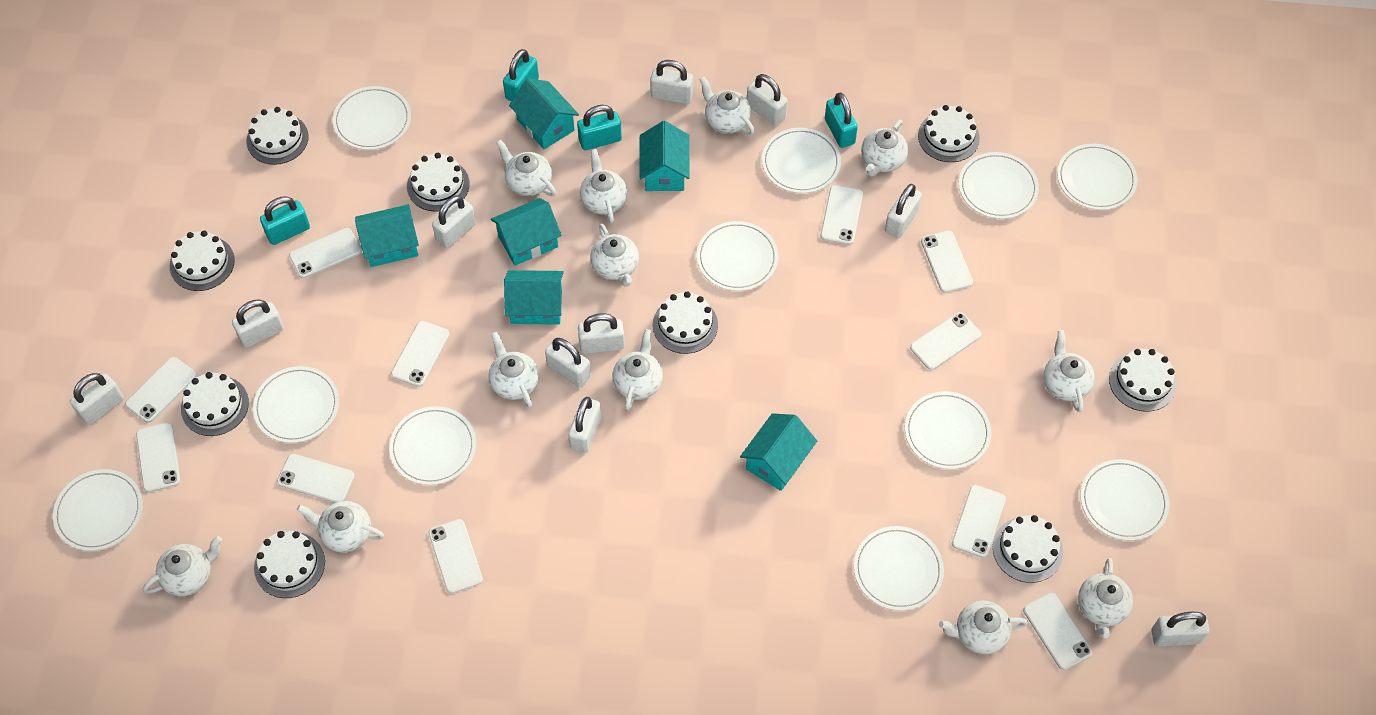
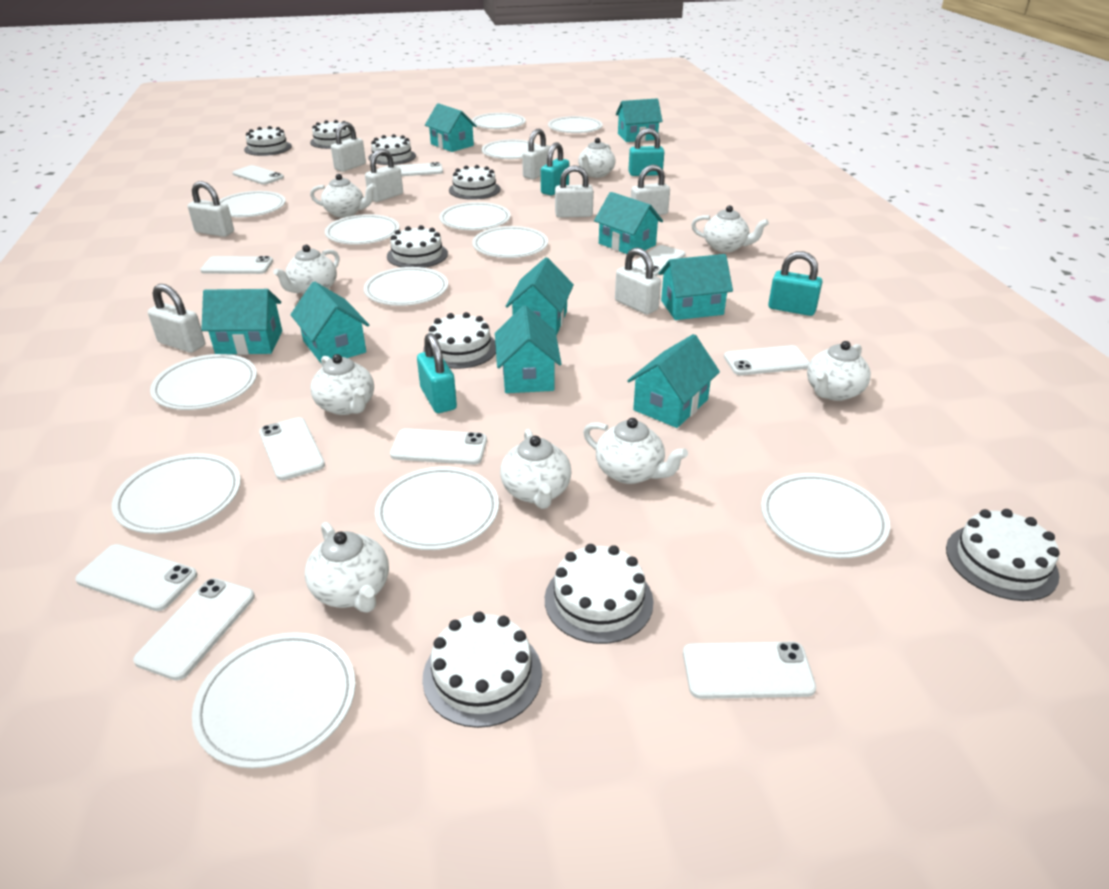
turquoise house: [355,205,419,267] [491,198,562,266] [504,270,564,324] [509,78,579,149] [639,121,690,191] [740,413,817,491] = 6 -> [201,289,282,355] [290,281,369,363] [425,103,477,152] [495,305,562,393] [506,257,574,336] [594,192,663,254] [616,99,663,142] [627,334,720,428] [659,254,733,320] = 9
white padlock: [70,373,124,425] [232,299,284,348] [432,195,476,248] [545,338,591,387] [568,397,601,453] [578,313,625,354] [650,60,693,104] [747,74,788,126] [885,184,922,238] [1151,612,1210,646] = 10 -> [148,284,205,353] [188,181,234,237] [331,122,366,172] [365,149,403,202] [522,129,550,179] [555,165,594,218] [615,248,661,315] [631,165,670,215] = 8
white phone: [125,357,197,423] [136,423,181,492] [277,454,355,503] [289,228,361,278] [391,321,450,387] [429,519,483,593] [820,185,863,245] [910,312,981,370] [921,231,973,293] [952,485,1006,558] [1023,593,1092,670] = 11 -> [75,544,197,611] [133,578,255,680] [200,256,273,274] [232,165,284,185] [259,417,325,480] [390,428,487,465] [395,162,443,176] [632,245,686,276] [683,642,816,699] [724,345,810,375] = 10
white plate: [53,469,143,551] [253,366,339,443] [333,86,411,150] [389,406,476,485] [697,221,778,291] [762,128,841,193] [854,526,944,611] [905,391,991,469] [959,152,1039,219] [1057,144,1137,210] [1080,459,1169,541] = 11 -> [112,453,241,534] [150,354,257,410] [192,632,356,769] [219,191,286,217] [325,214,399,245] [364,267,448,306] [375,467,499,550] [439,202,511,230] [472,113,526,129] [472,226,548,258] [481,139,538,159] [548,116,603,133] [761,473,890,558] = 13
white teapot: [143,536,222,596] [297,501,384,553] [488,332,539,408] [496,140,556,196] [580,149,627,224] [590,223,639,287] [612,329,663,411] [699,76,755,135] [861,120,908,177] [939,601,1028,654] [1043,330,1095,412] [1078,558,1133,638] = 12 -> [273,245,340,294] [305,522,389,613] [310,174,376,218] [310,354,374,415] [500,429,572,509] [578,138,616,178] [583,418,688,484] [691,205,769,253] [807,341,871,401] = 9

